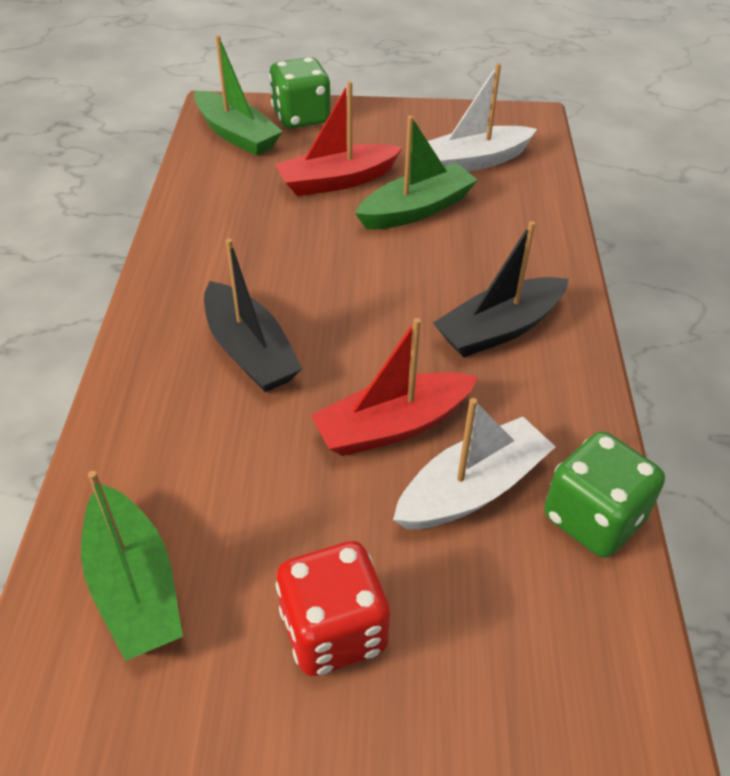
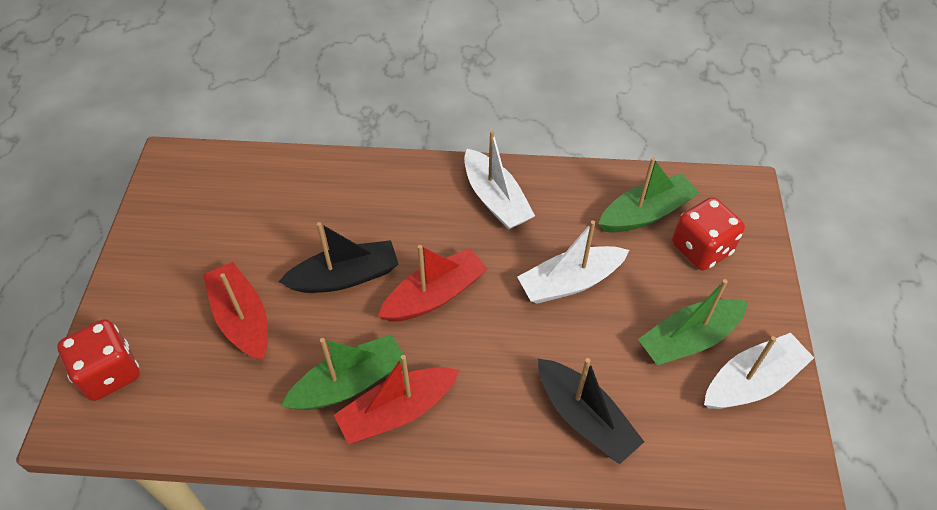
green dice: [269,57,331,129] [544,431,665,558] = 2 -> none = 0
red boat: [275,81,403,196] [311,318,478,456] = 2 -> [203,262,268,361] [334,355,459,444] [378,245,488,322] = 3
red dice: [275,541,390,676] = 1 -> [57,319,140,401] [672,197,745,270] = 2
white boat: [393,398,556,530] [428,63,537,172] = 2 -> [464,131,535,230] [517,221,629,304] [704,333,814,409] = 3

